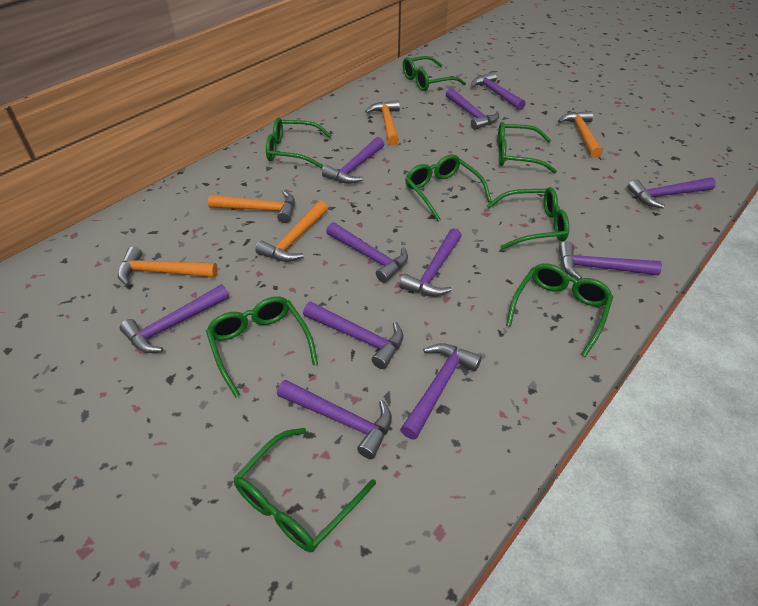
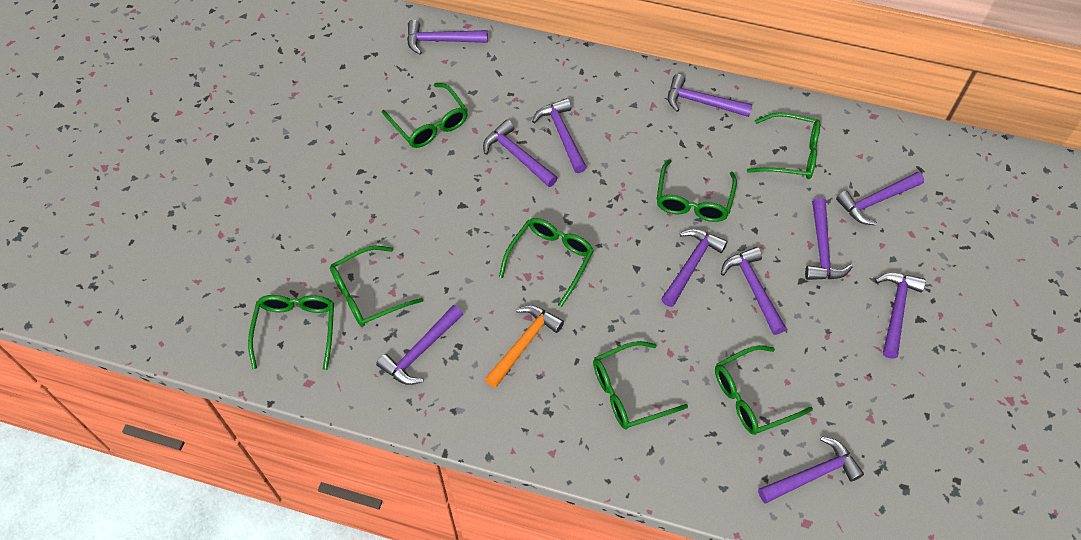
orange hammer: [118,247,218,286] [208,191,295,223] [255,201,328,262] [365,100,400,146] [558,111,603,158] = 5 -> [485,305,564,388] = 1

